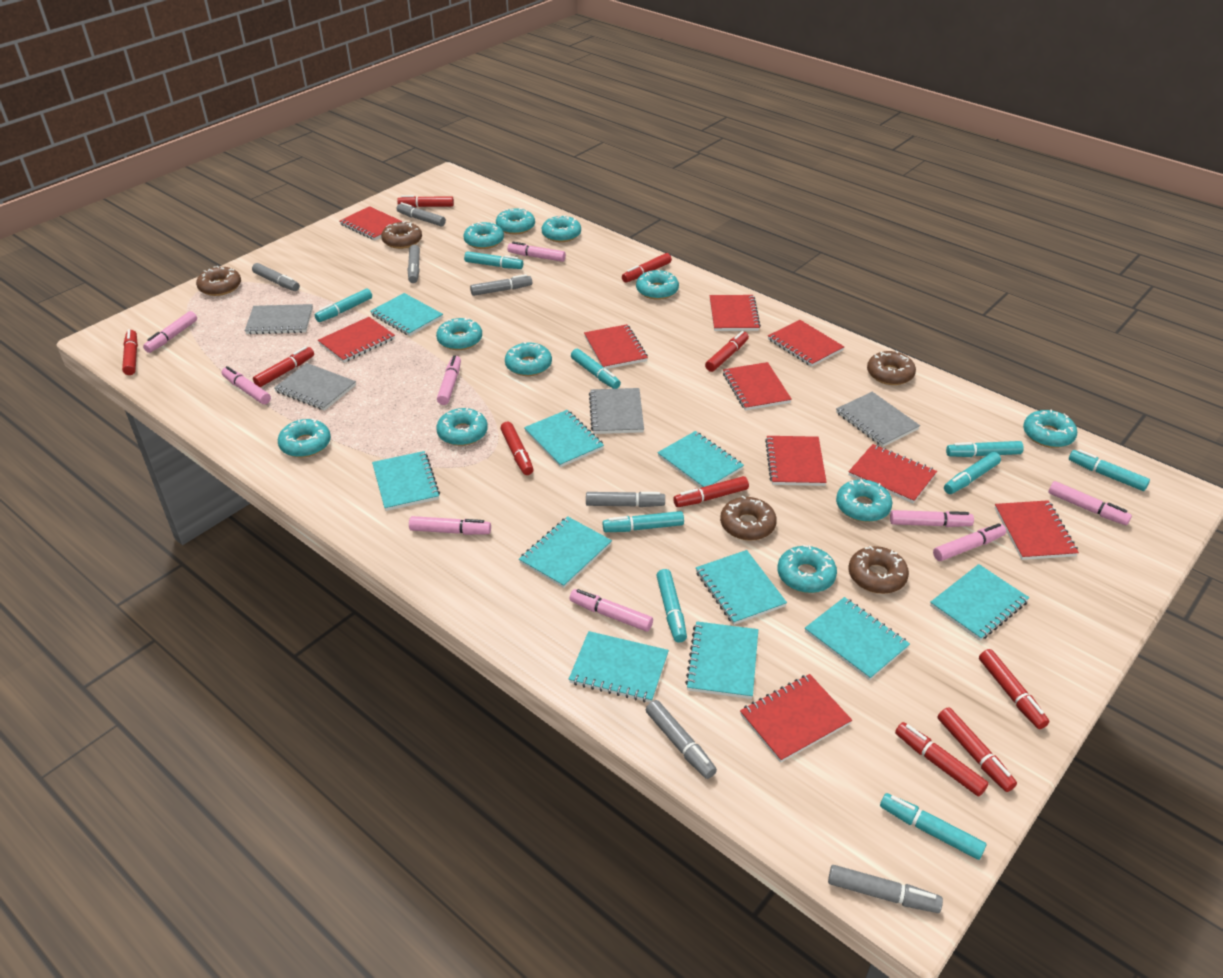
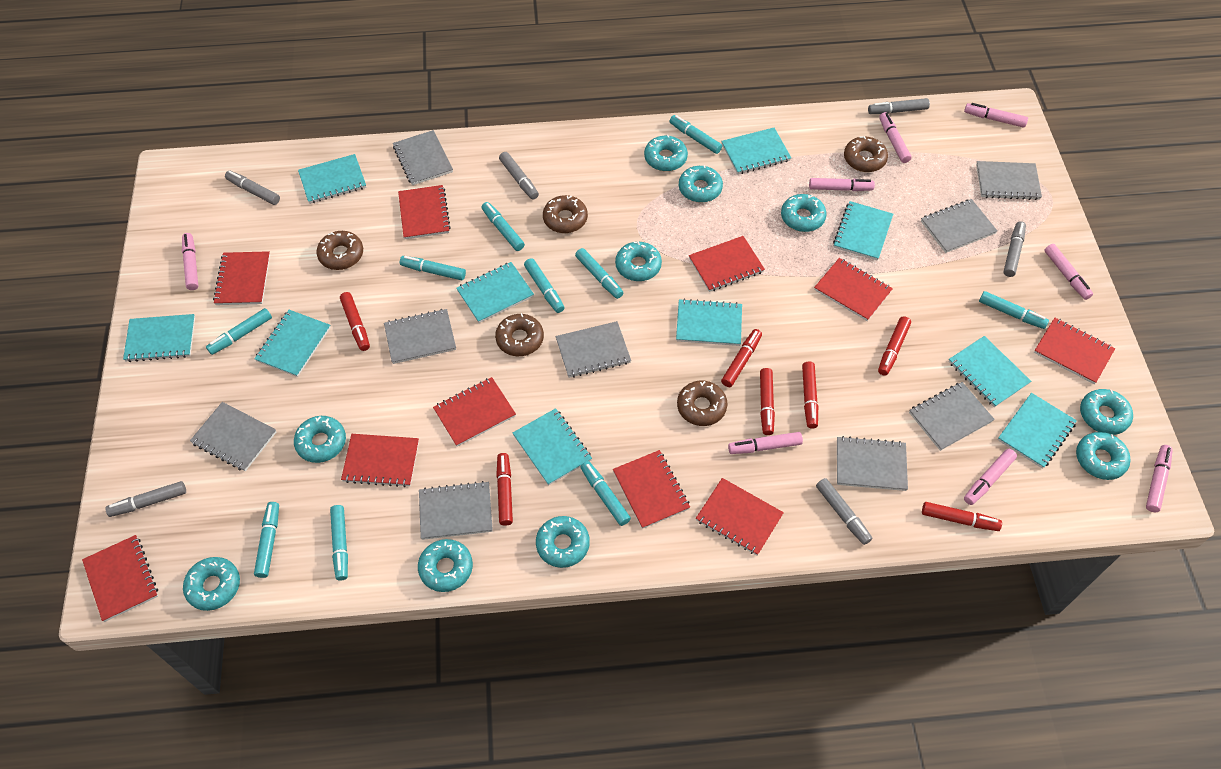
grey marker: [252,263,300,291] [396,202,446,227] [408,245,420,283] [470,274,532,296] [586,492,665,507] [646,700,717,779] [828,865,943,913] = 7 -> [105,481,186,517] [225,170,280,205] [499,152,539,199] [816,478,872,545] [868,98,930,114] [1003,221,1026,277] = 6
grey notebook: [245,304,313,334] [274,363,356,411] [589,388,644,434] [836,392,920,447] = 4 -> [190,402,276,471] [384,309,456,364] [393,130,453,185] [419,481,493,540] [556,321,631,378] [837,436,908,491] [909,382,995,451] [921,199,997,253] [976,161,1042,200] = 9
pink marker: [143,311,197,353] [222,366,271,404] [409,516,491,535] [437,355,461,405] [508,242,566,262] [570,589,653,632] [890,510,974,527] [933,523,1006,561] [1048,481,1132,525] = 9 -> [182,233,198,290] [728,432,803,454] [809,178,875,191] [879,112,912,163] [964,103,1028,128] [964,449,1017,505] [1044,244,1093,300] [1146,445,1173,513] = 8
red marker: [122,329,138,375] [253,346,314,387] [397,195,454,207] [500,422,534,475] [622,253,672,283] [673,476,749,507] [705,331,749,372] [895,722,989,797] [938,707,1017,792] [979,649,1050,729] = 10 -> [340,292,370,351] [496,453,513,526] [721,329,762,387] [760,368,775,435] [802,362,818,429] [878,316,911,376] [922,502,1002,531] = 7
turquoise donut: [278,419,331,458] [436,318,482,350] [436,408,488,446] [464,222,504,249] [496,208,535,234] [505,342,552,376] [542,215,581,242] [636,270,679,300] [777,545,837,593] [836,479,892,522] [1023,409,1077,448] = 11 -> [183,557,240,611] [294,416,346,463] [418,539,473,592] [536,516,590,568] [615,241,662,281] [644,135,688,171] [679,165,723,203] [781,194,827,232] [1076,432,1130,480] [1080,389,1133,435] = 10
turquoise marker: [315,288,372,322] [464,251,523,269] [571,349,621,389] [603,511,684,532] [656,569,687,642] [880,793,986,860] [944,452,1001,494] [946,441,1024,457] [1069,449,1150,491] = 9 -> [206,308,272,355] [254,502,279,578] [330,505,348,581] [400,256,466,280] [482,202,525,251] [524,258,565,313] [575,248,623,299] [581,461,631,526] [670,115,722,154] [979,291,1049,329] = 10

